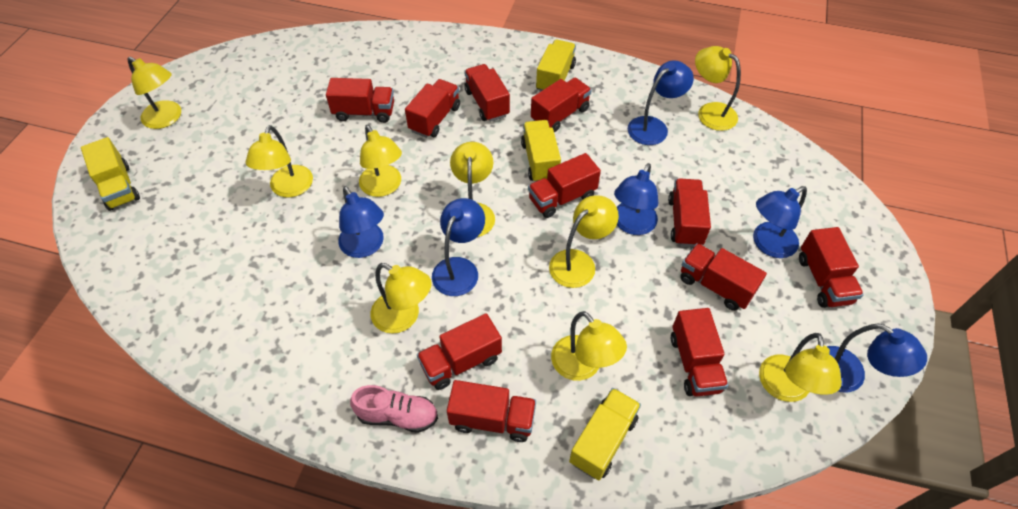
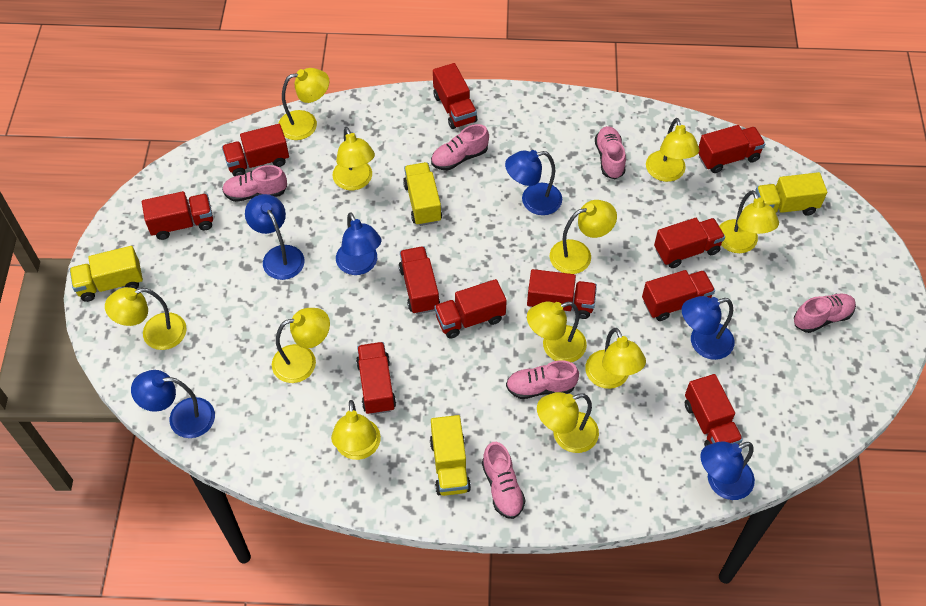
pink shoe: [350,385,438,433] = 1 -> [222,165,287,202] [431,124,489,170] [482,442,526,519] [506,360,579,399] [595,126,626,179] [794,294,856,333] = 6
yellow lamp: [127,57,181,129] [245,125,313,197] [359,125,402,197] [371,263,432,334] [450,142,495,237] [549,195,619,288] [551,311,627,381] [695,46,741,131] [759,333,842,402] = 9 -> [105,287,187,350] [272,308,330,383] [278,68,330,140] [331,400,381,460] [333,127,375,190] [527,302,587,362] [537,392,599,453] [550,200,617,274] [585,328,646,389] [646,118,699,182] [719,190,779,253] = 11

